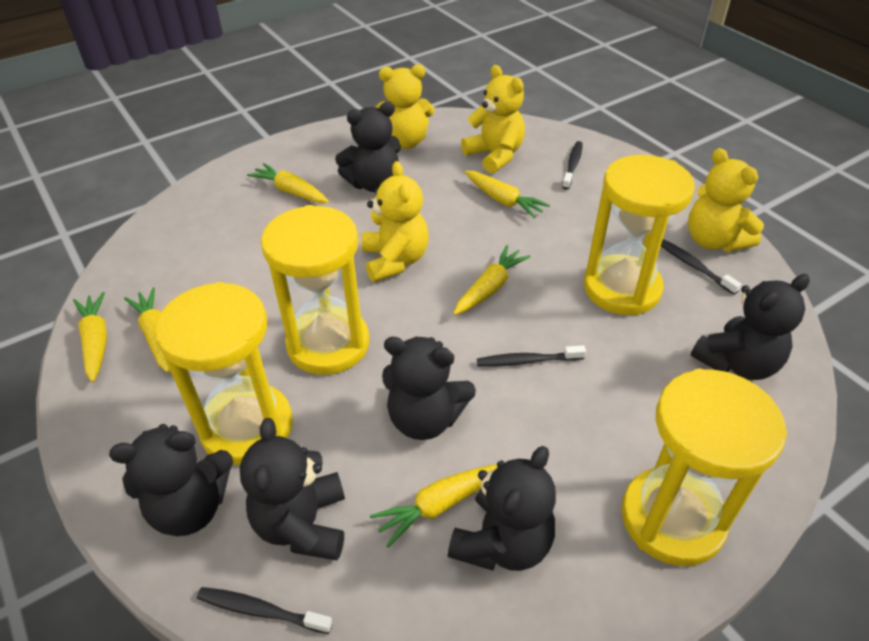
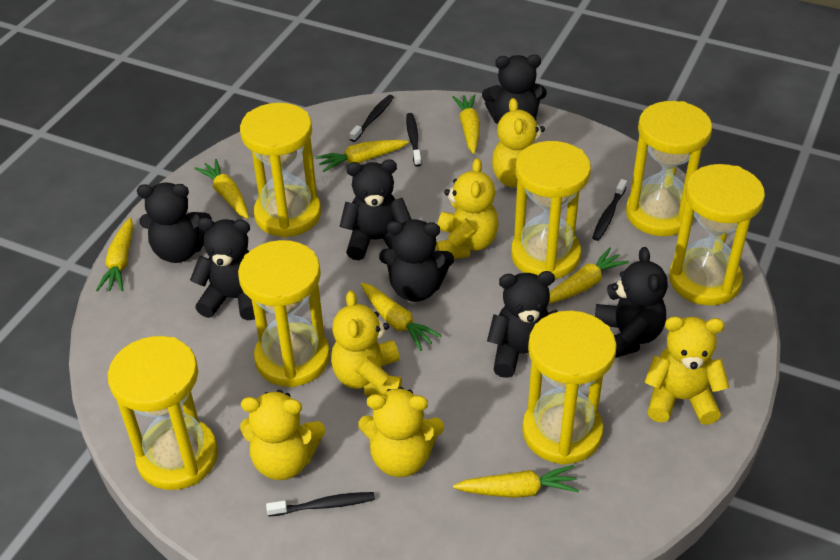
black teddy bear: [109,424,233,536] [240,418,345,560] [335,101,401,192] [382,336,476,440] [448,446,556,571] [690,274,810,380] = 6 -> [137,182,212,263] [190,217,255,320] [340,160,412,260] [379,219,454,302] [482,55,547,124] [487,271,557,378] [595,247,668,358] = 7
yellow carrot: [73,292,107,382] [124,288,170,373] [247,163,329,203] [370,464,497,548] [453,245,531,315] [465,170,550,218] = 6 -> [96,218,133,292] [194,159,249,219] [316,140,409,172] [361,283,442,351] [452,94,480,154] [453,465,579,498] [548,247,629,304] = 7
yellow hourglass: [155,282,293,465] [261,205,369,375] [584,155,695,315] [622,369,787,566] = 4 -> [108,336,218,490] [238,240,330,387] [240,103,321,238] [511,141,591,279] [522,311,617,465] [626,101,712,236] [669,164,765,305] = 7
yellow teddy bear: [362,161,429,282] [375,64,434,149] [461,65,525,174] [688,148,764,252] = 4 -> [240,390,325,480] [331,290,402,396] [358,387,444,477] [436,158,499,259] [492,98,545,188] [644,316,729,425] = 6

